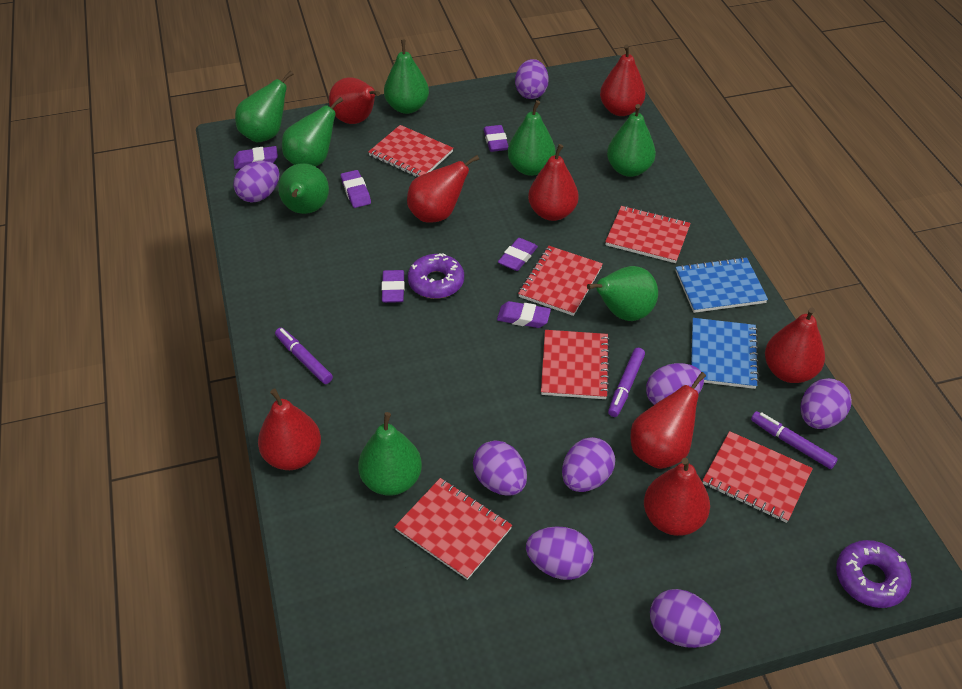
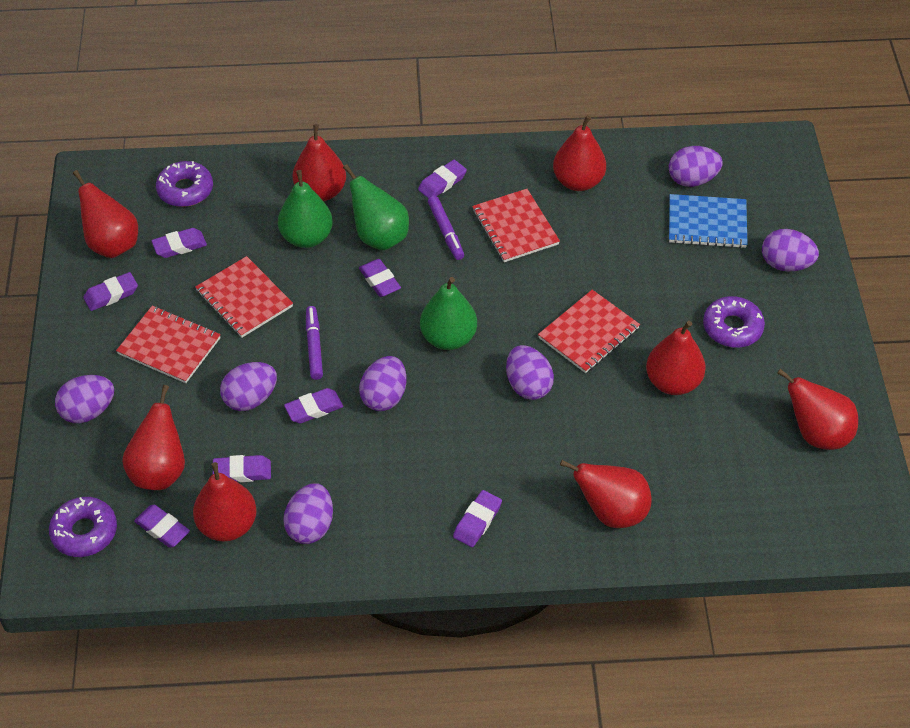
blue notebook: [675,257,768,313] [691,318,759,389] = 2 -> [669,194,748,248] = 1
green pear: [235,71,294,143] [278,163,329,214] [282,97,343,167] [358,412,422,496] [384,40,429,114] [508,100,556,176] [587,266,658,321] [607,104,656,177] = 8 -> [278,170,333,248] [343,164,409,250] [420,277,477,350] = 3
purple donut: [408,253,464,299] [836,540,912,608] = 2 -> [49,497,117,557] [156,161,213,207] [703,296,765,348] = 3
purple egg: [233,161,279,203] [473,441,527,496] [515,59,549,99] [526,526,594,580] [562,437,615,492] [646,363,704,405] [650,589,721,648] [801,378,852,429] = 8 -> [55,375,114,423] [220,362,277,411] [283,483,333,544] [359,356,407,411] [506,345,554,400] [669,146,723,187] [762,229,819,271] = 7
purple eraser: [233,146,278,169] [341,170,371,208] [381,270,405,303] [483,125,508,152] [497,301,551,328] [498,238,538,271] = 6 -> [84,272,138,311] [134,505,190,548] [151,228,207,258] [213,455,271,482] [284,388,343,423] [359,259,401,297] [418,160,467,199] [453,490,502,547] = 8
purple marker: [275,328,333,384] [608,348,645,417] [751,411,838,469] = 3 -> [306,306,323,380] [428,196,464,260] = 2
red notebook: [368,125,453,177] [394,478,512,580] [518,246,603,316] [541,330,610,399] [605,206,691,263] [703,431,813,523] = 6 -> [116,306,221,383] [195,256,293,338] [472,189,560,262] [538,290,640,373] = 4

